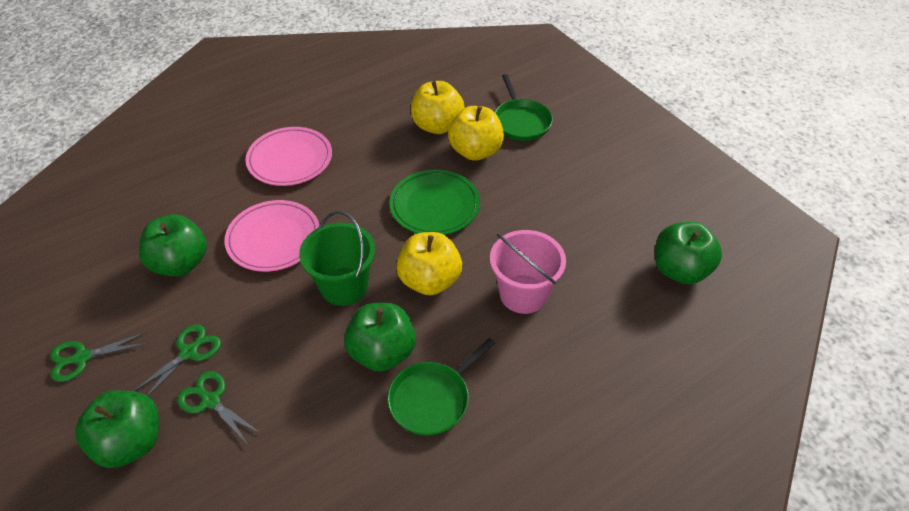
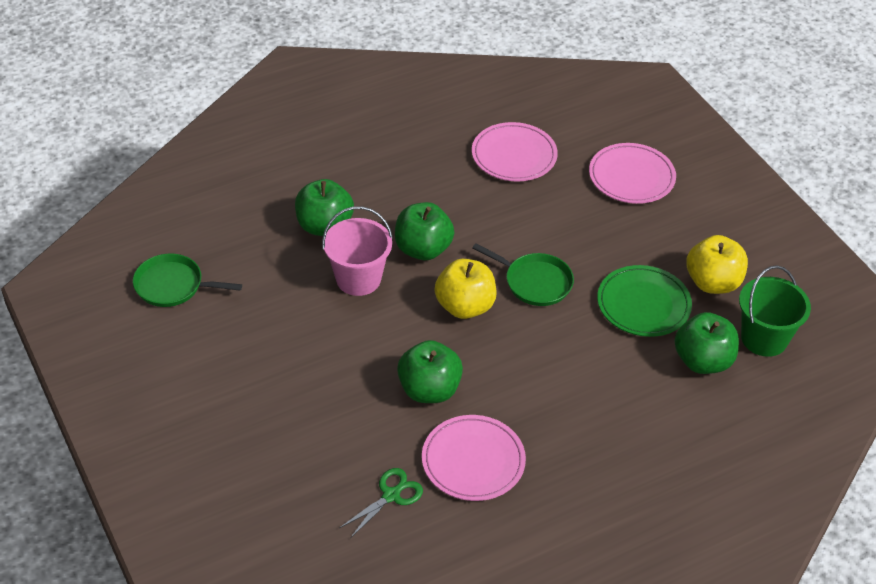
green scissors: [50,332,149,382] [134,324,221,396] [177,371,261,445] = 3 -> [339,468,423,538] = 1
pink plate: [224,200,320,272] [245,127,332,186] = 2 -> [422,415,526,501] [472,122,558,182] [589,143,676,204] = 3
yellow apple: [396,232,462,295] [411,81,465,134] [448,106,504,161] = 3 -> [435,259,496,319] [686,235,748,294] = 2

